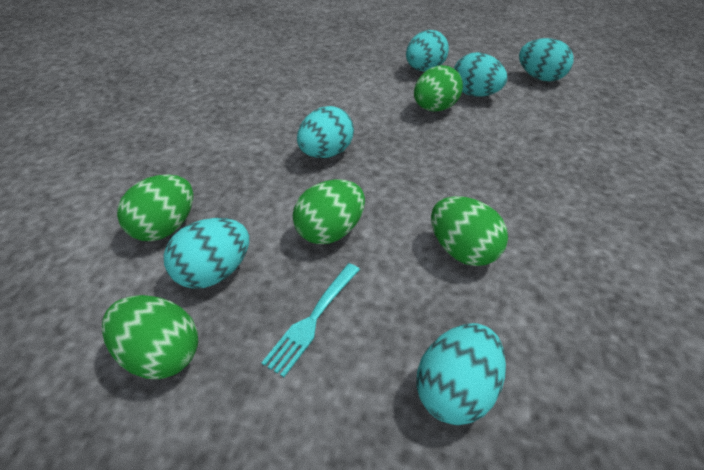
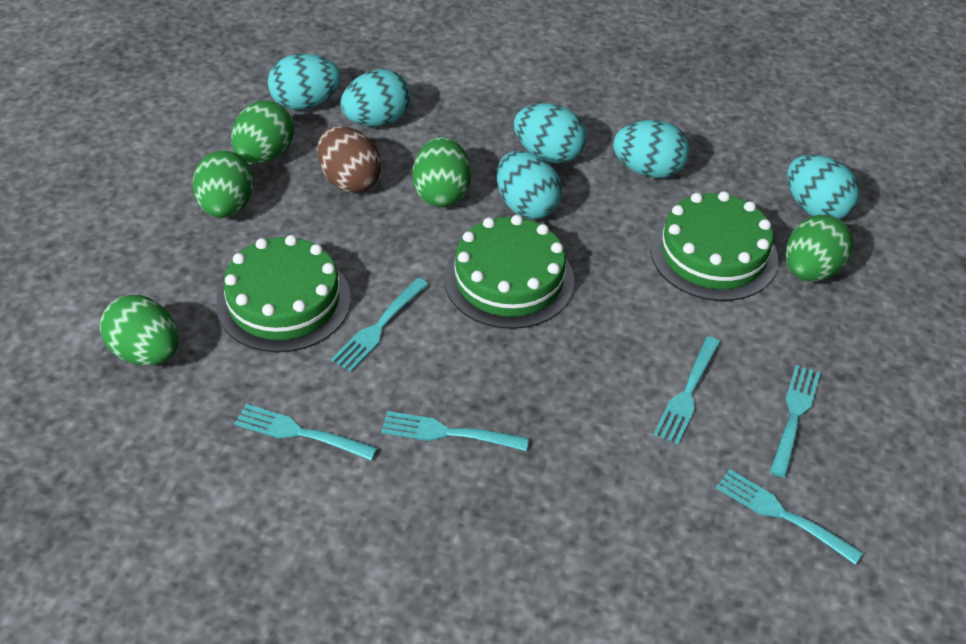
brown egg: none = 0 -> [317,126,382,193] = 1
green cake: none = 0 -> [216,235,351,353] [444,215,574,329] [650,191,778,301] = 3
turquoise fork: [261,263,360,377] = 1 -> [234,404,378,461] [331,278,429,372] [381,411,529,451] [654,336,720,444] [716,469,863,565] [770,365,821,478] = 6

